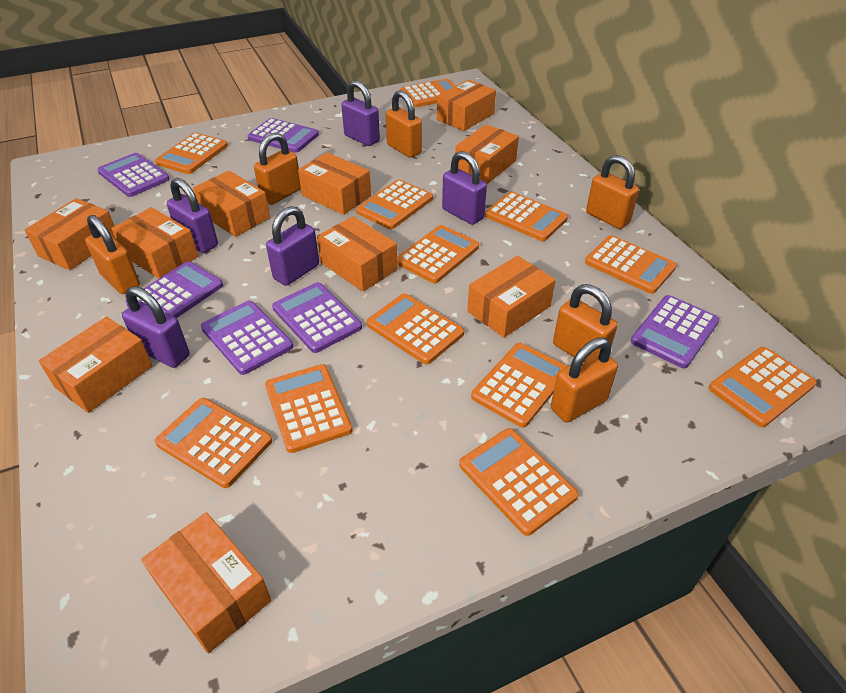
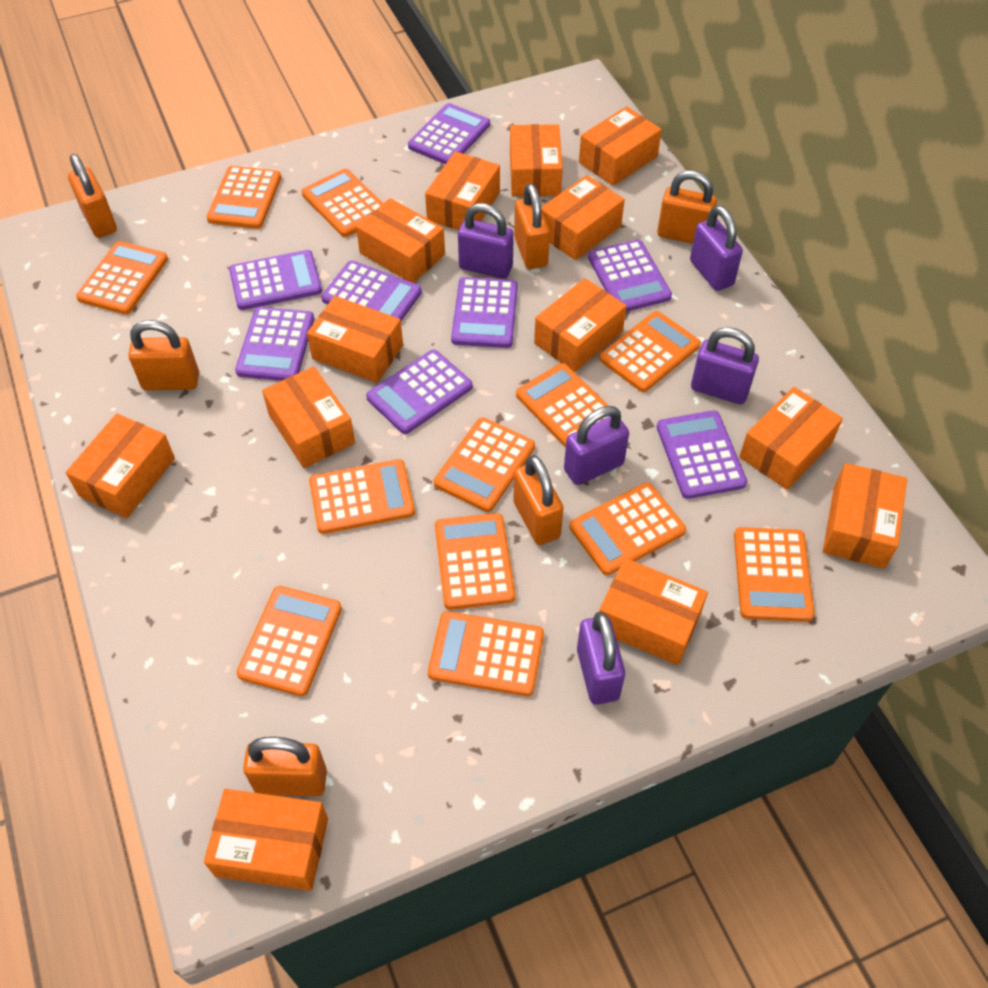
orange box: [25,198,115,270] [39,317,153,413] [111,207,198,279] [141,512,271,653] [193,171,270,237] [298,152,371,215] [317,216,398,291] [437,80,496,131] [455,125,519,184] [467,256,556,338] = 10 -> [66,413,175,518] [204,789,328,891] [262,366,355,468] [307,296,403,383] [356,198,445,283] [425,151,500,230] [510,124,563,197] [534,278,626,372] [541,175,625,260] [579,106,662,186] [599,558,708,665] [739,387,843,490] [823,463,907,569] = 13
purple calculator: [97,153,170,197] [126,261,223,318] [201,300,293,375] [247,118,319,153] [272,282,362,353] [631,295,720,368] = 6 -> [229,250,322,310] [235,307,314,381] [321,261,422,321] [366,350,473,434] [408,103,490,164] [451,277,518,348] [588,240,672,312] [657,410,747,499] = 8

